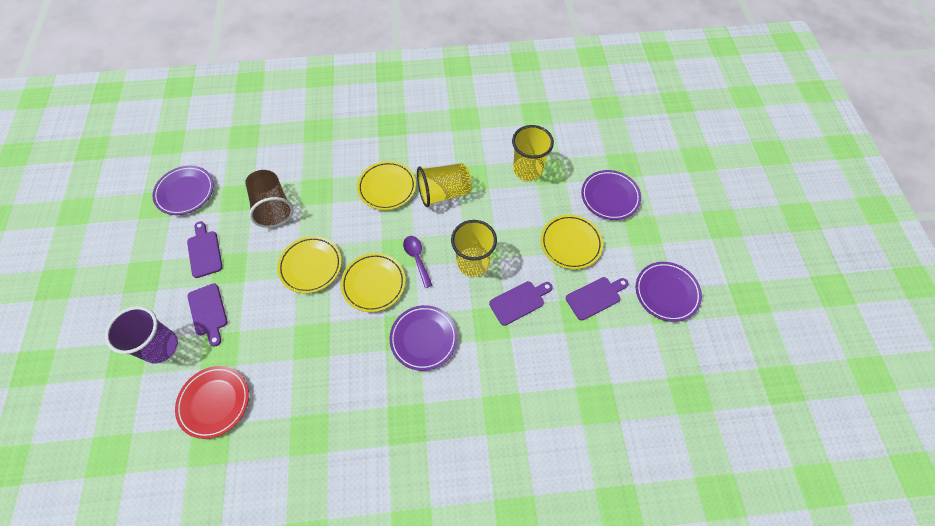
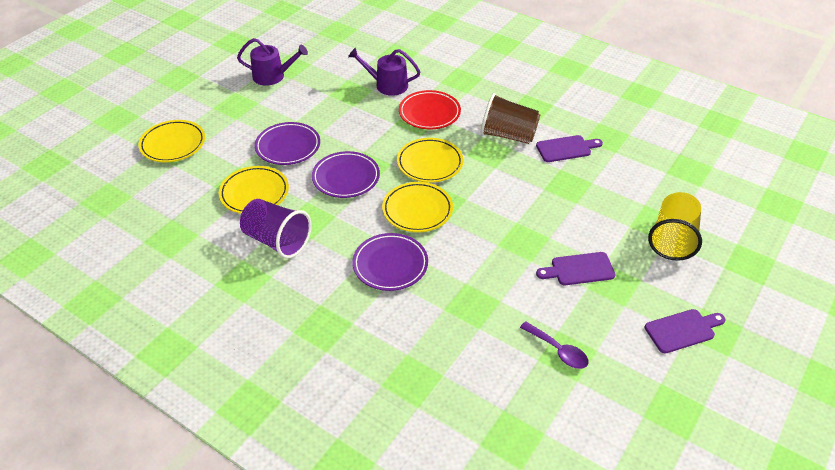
purple cutting board: [187,221,223,278] [187,283,227,347] [489,281,553,326] [566,277,629,320] = 4 -> [536,135,603,162] [536,252,615,285] [645,309,725,353] = 3
purple plate: [152,166,214,215] [389,305,458,371] [581,170,641,220] [636,262,702,322] = 4 -> [255,122,320,165] [312,151,380,198] [352,233,428,291] = 3
purple watering can: none = 0 -> [237,38,308,86] [348,48,421,96] = 2
yellow cup: [417,163,472,207] [451,220,497,277] [512,125,554,181] = 3 -> [648,192,702,261] = 1

